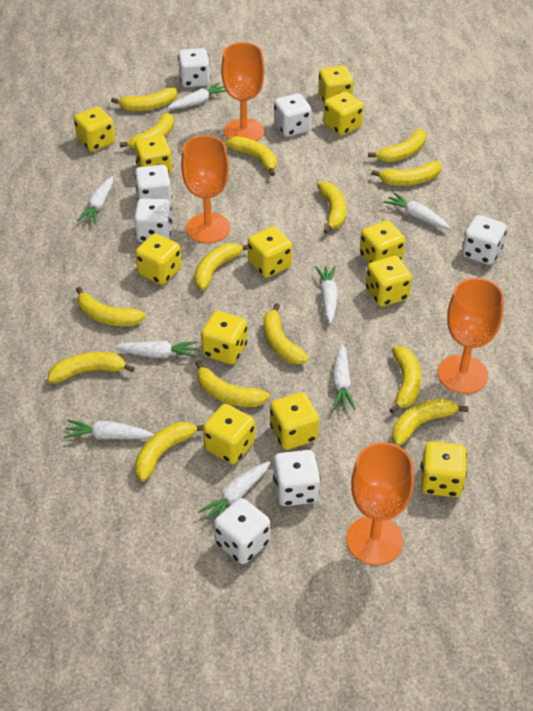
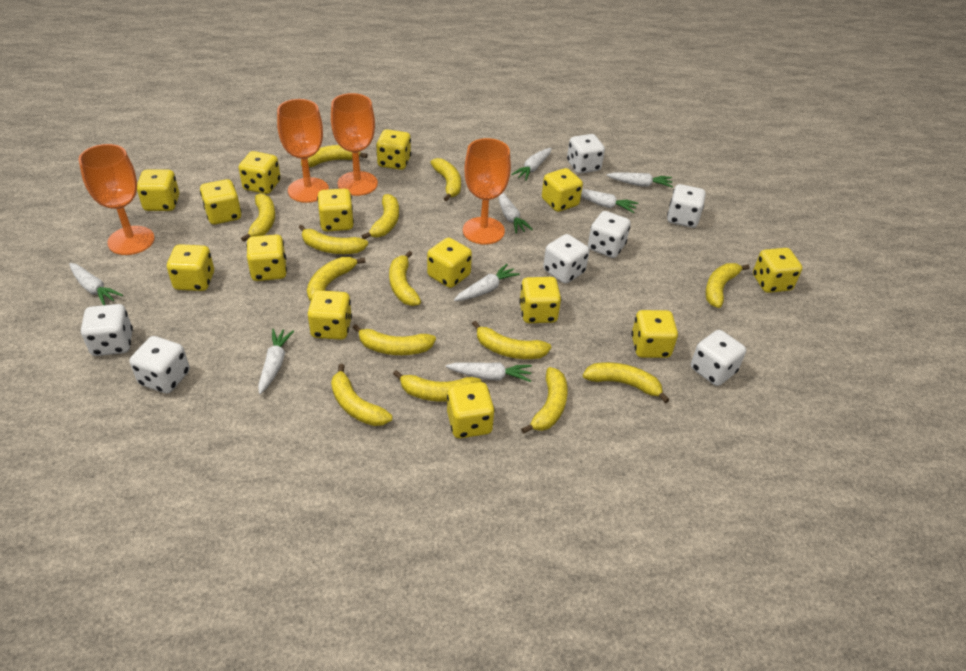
yellow dice: [74,107,115,152] [134,135,173,175] [135,234,182,285] [201,311,247,364] [203,404,255,464] [248,227,292,278] [270,392,319,450] [318,65,354,102] [323,91,364,136] [360,220,405,263] [366,256,412,307] [420,441,467,497] = 12 -> [137,170,179,211] [167,244,214,291] [200,179,242,224] [239,151,281,194] [246,235,287,281] [308,290,352,340] [317,188,354,232] [376,129,411,170] [427,237,472,288] [447,382,495,438] [519,277,561,323] [542,168,583,212] [631,310,678,358] [753,248,802,293] = 14

